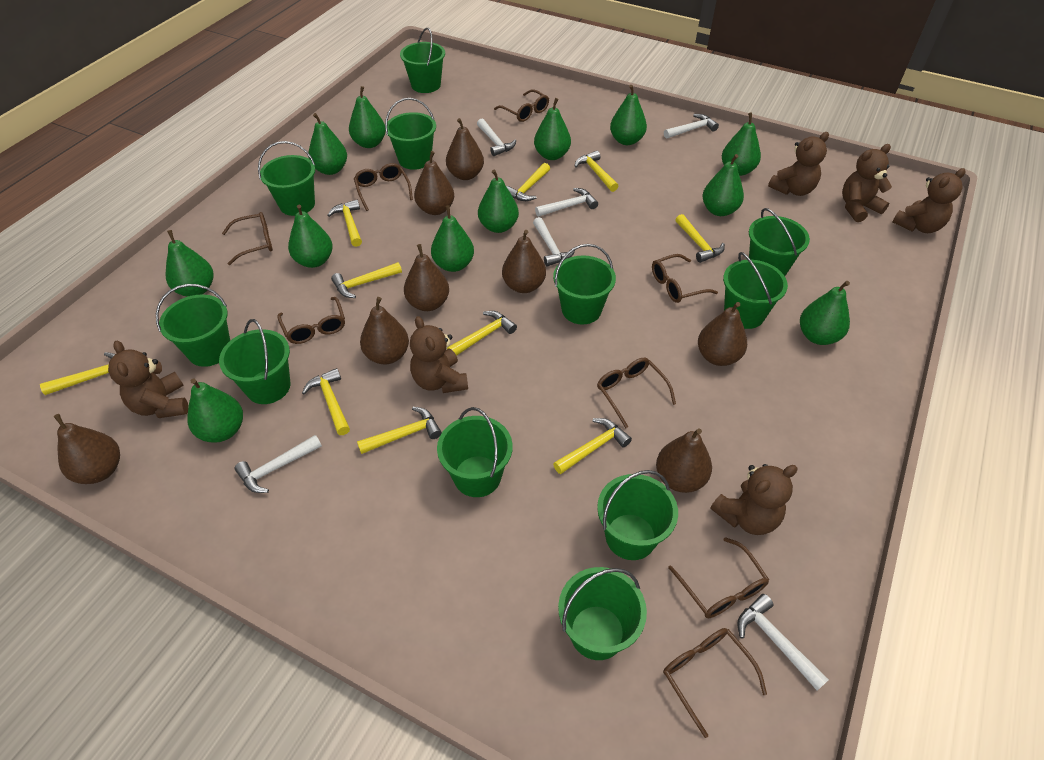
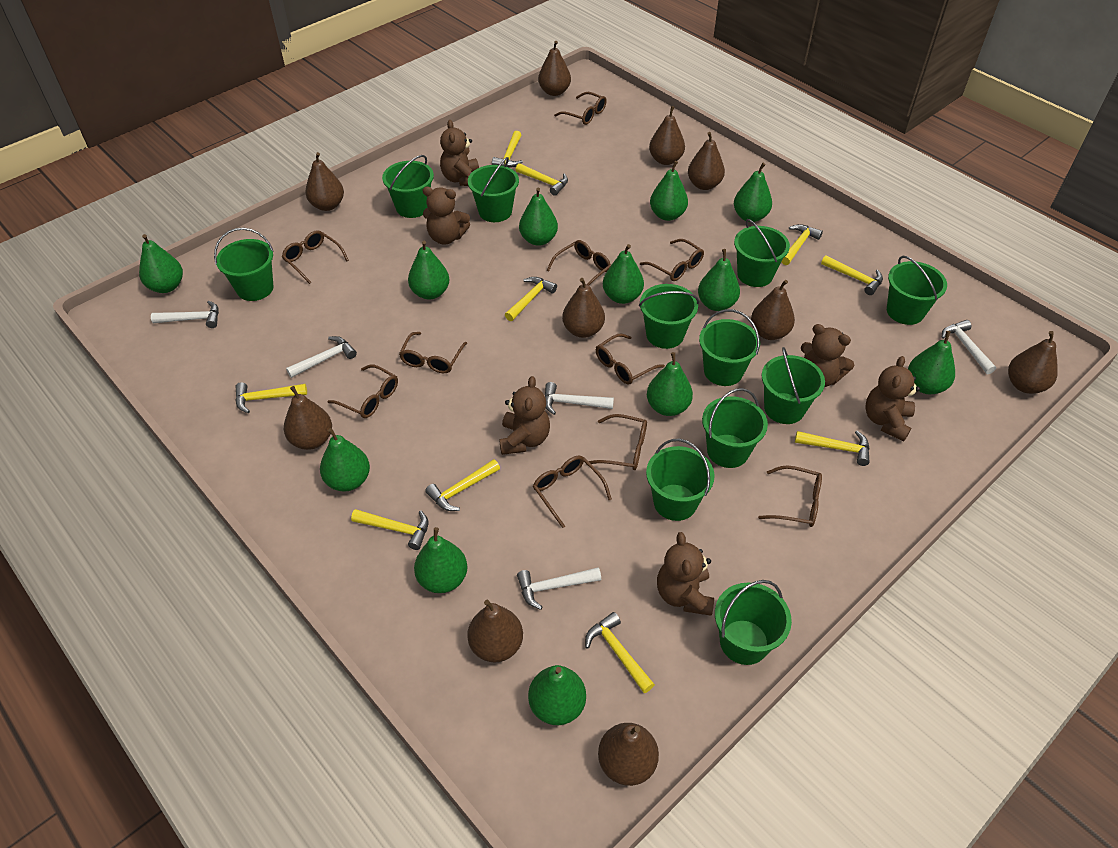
brown glasses: [222,212,273,265] [277,297,345,344] [354,163,413,211] [494,89,549,122] [597,357,676,428] [652,254,718,303] [663,628,767,738] [668,537,769,618] = 8 -> [282,230,349,284] [327,364,398,418] [399,332,467,373] [533,455,612,528] [547,240,611,285] [554,92,607,125] [586,414,647,470] [596,334,665,384] [640,239,704,281] [758,465,822,527] = 10
brown pear: [54,414,120,484] [360,297,409,364] [404,244,449,311] [414,151,454,215] [446,118,484,180] [502,230,546,293] [656,429,712,493] [698,302,747,366] = 8 -> [284,386,332,450] [305,152,344,211] [467,600,523,662] [538,41,571,96] [562,278,605,338] [598,723,659,786] [649,106,685,165] [688,132,725,190] [751,280,795,340] [1008,331,1058,394] = 10
white hammer: [234,435,322,493] [477,119,516,156] [533,217,575,267] [535,188,598,217] [664,114,719,139] [737,594,829,691] = 6 -> [151,301,219,328] [286,336,357,378] [517,567,601,610] [545,382,614,415] [942,320,996,374] = 5

